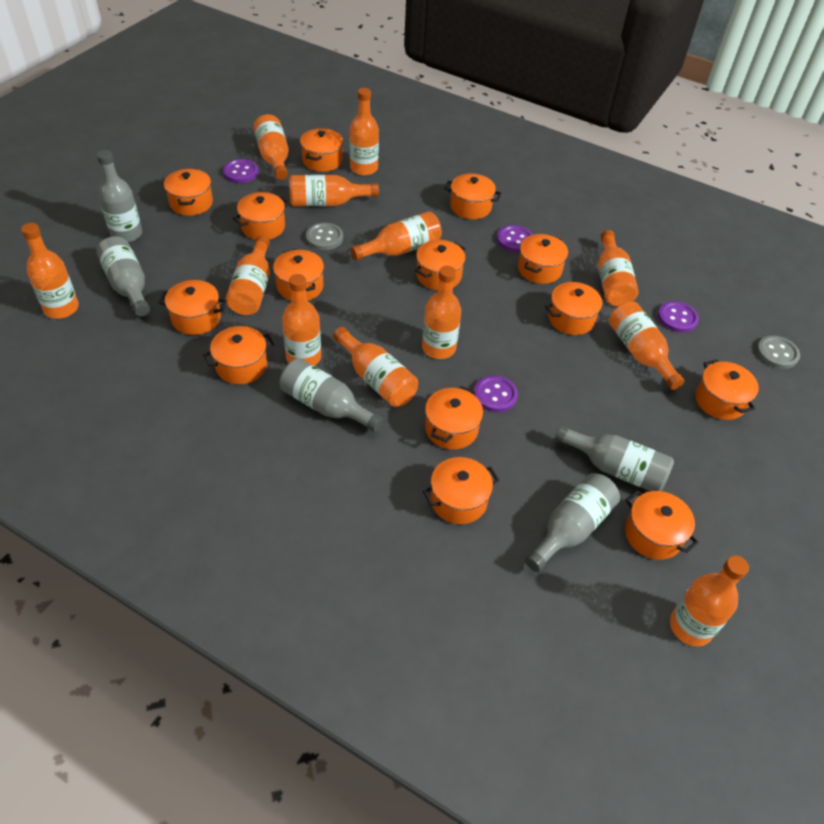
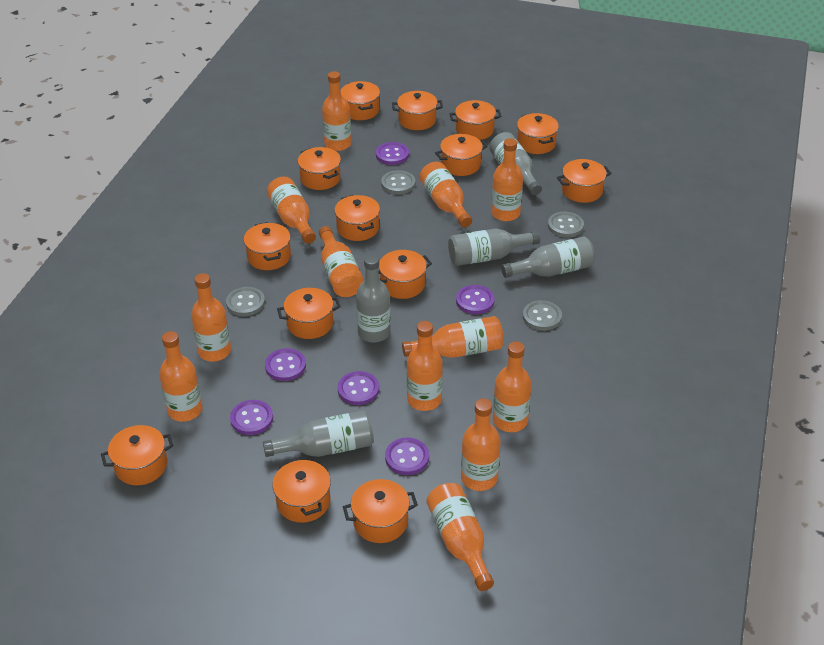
grey button: [306,223,343,250] [757,335,800,369] = 2 -> [226,287,265,316] [381,170,415,195] [523,300,562,331] [548,212,584,238] = 4
purple button: [223,159,259,183] [474,376,518,412] [497,225,533,252] [658,301,699,333] = 4 -> [230,400,273,435] [265,348,306,381] [338,371,379,405] [376,142,409,165] [385,438,429,475] [456,285,494,314] = 6

